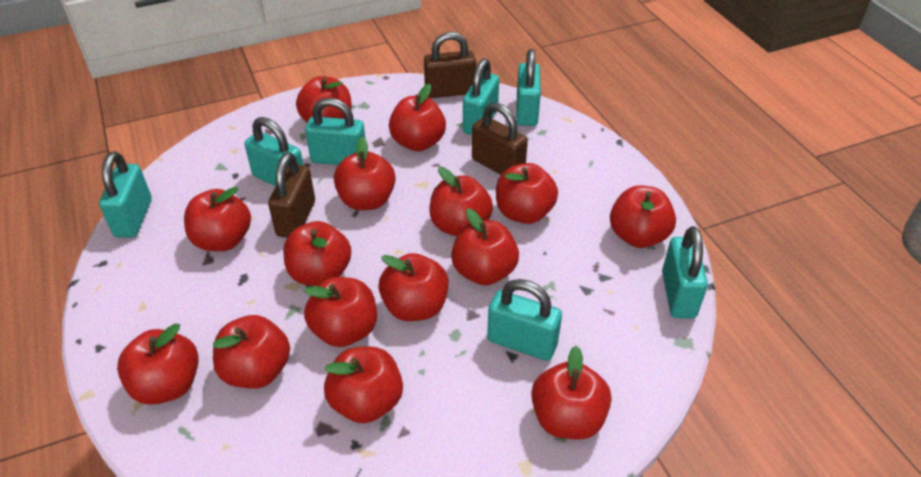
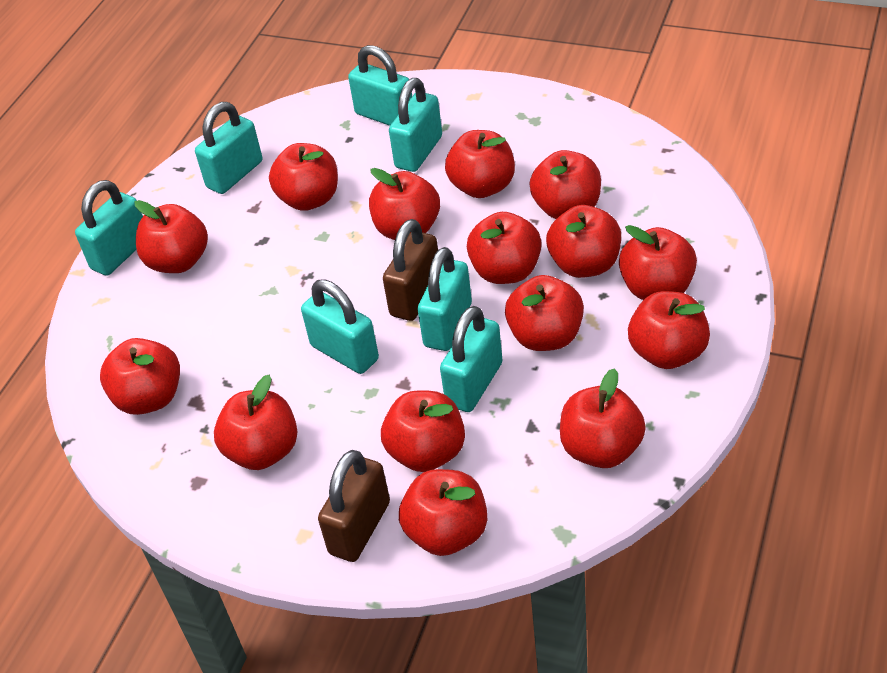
brown padlock: [268,152,315,238] [424,32,476,98] [472,102,528,175] = 3 -> [318,450,390,562] [383,219,438,321] = 2

